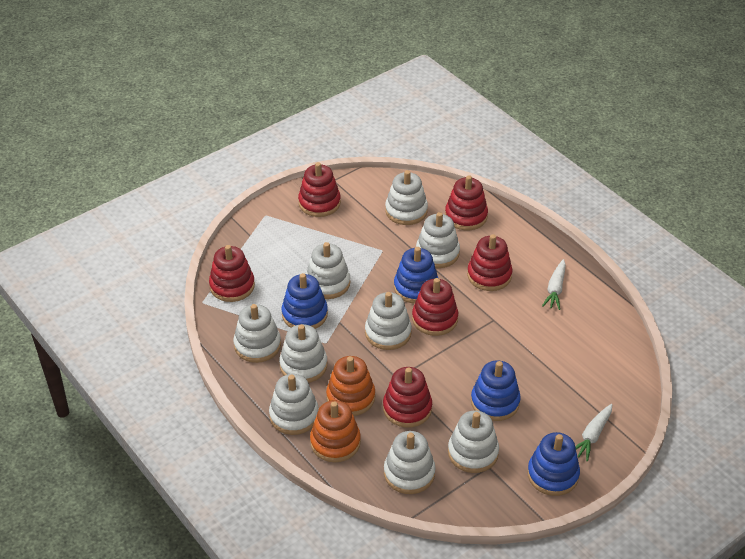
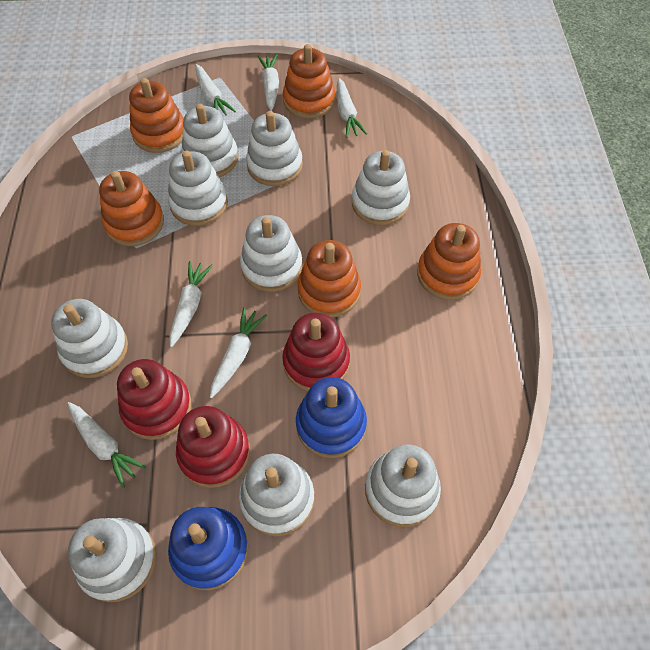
blue stacking toy: [282,273,328,329] [394,247,438,304] [471,360,521,421] [527,432,580,496] = 4 -> [168,507,248,590] [296,377,367,458] = 2
orange stacking toy: [310,400,361,462] [326,356,375,416] = 2 -> [99,171,164,246] [129,78,184,153] [283,44,335,119] [298,240,361,318] [417,223,481,300] = 5
red stacking toy: [209,245,255,302] [298,162,341,217] [383,367,432,428] [412,278,458,336] [445,175,488,230] [467,234,513,291] = 6 -> [117,359,191,440] [176,406,250,488] [282,312,350,391] = 3
white carrot: [542,259,566,310] [575,404,612,462] = 2 -> [67,402,146,488] [169,261,213,347] [195,64,236,115] [210,307,267,398] [258,54,279,111] [337,78,367,138] = 6

